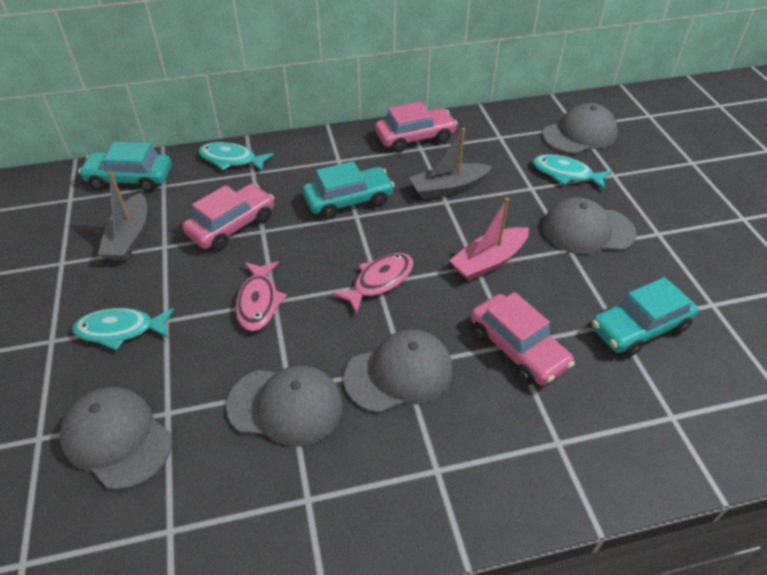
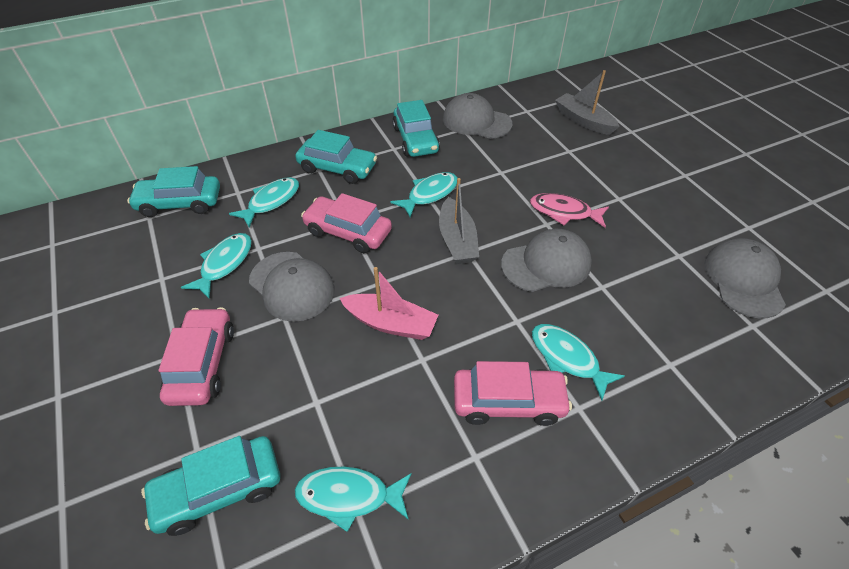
grey cap: [60,387,172,490] [226,366,343,446] [344,330,453,413] [542,197,636,254] [543,103,618,154] = 5 -> [249,252,335,322] [443,93,512,139] [501,229,592,292] [704,238,786,318] = 4
pink fish: [235,261,287,331] [332,253,413,314] = 2 -> [530,193,609,228] = 1
turquoise car: [78,142,172,192] [303,161,395,219] [592,277,699,357] = 3 -> [127,166,220,217] [141,436,280,536] [295,130,377,184] [392,100,440,157] = 4
turquoise fish: [72,308,174,350] [198,142,274,171] [533,154,612,190] = 3 -> [181,233,252,299] [229,177,299,227] [295,466,412,532] [390,172,457,217] [532,324,625,401] = 5

